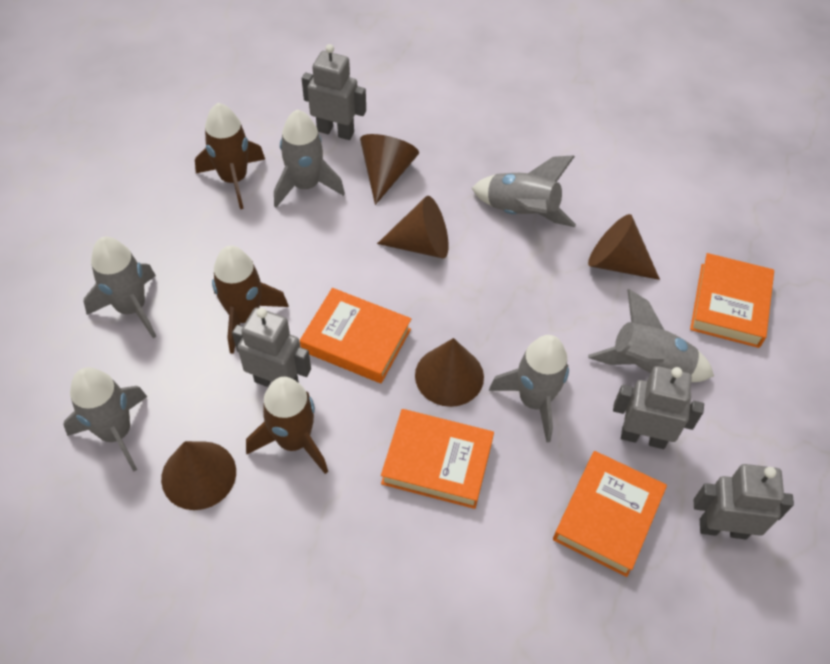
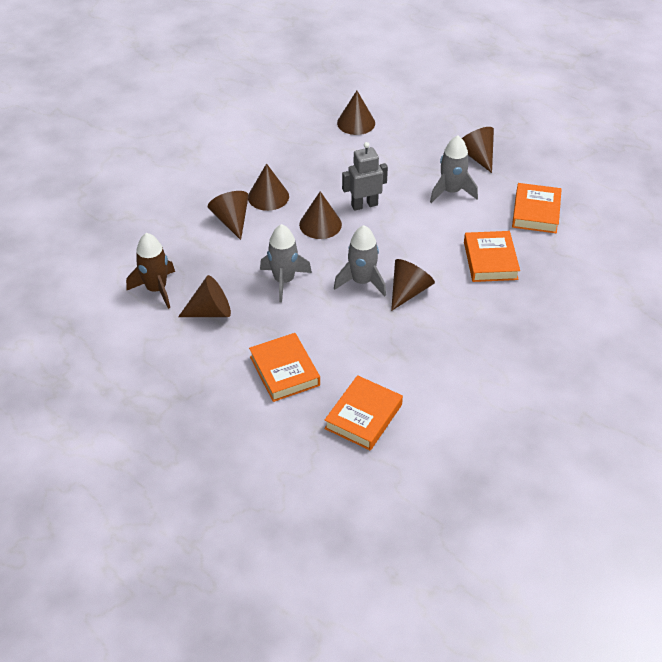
brown cone: [161,441,236,510] [360,134,419,205] [377,196,449,258] [415,338,484,407] [588,214,660,280] = 5 -> [178,275,231,317] [208,191,249,240] [248,163,289,211] [299,191,342,239] [337,91,375,135] [391,259,435,311] [462,127,494,173] = 7
brown rocket: [195,103,265,209] [212,246,289,354] [246,377,328,474] = 3 -> [126,233,175,309] = 1
grey robot: [232,307,311,387] [302,44,366,140] [613,366,704,449] [694,464,794,539] = 4 -> [342,142,388,211] = 1
grey rocket: [63,367,147,472] [84,237,156,338] [274,109,345,208] [472,155,576,227] [489,335,569,443] [588,289,714,382] = 6 -> [260,224,312,303] [334,225,386,296] [430,135,478,203] = 3

